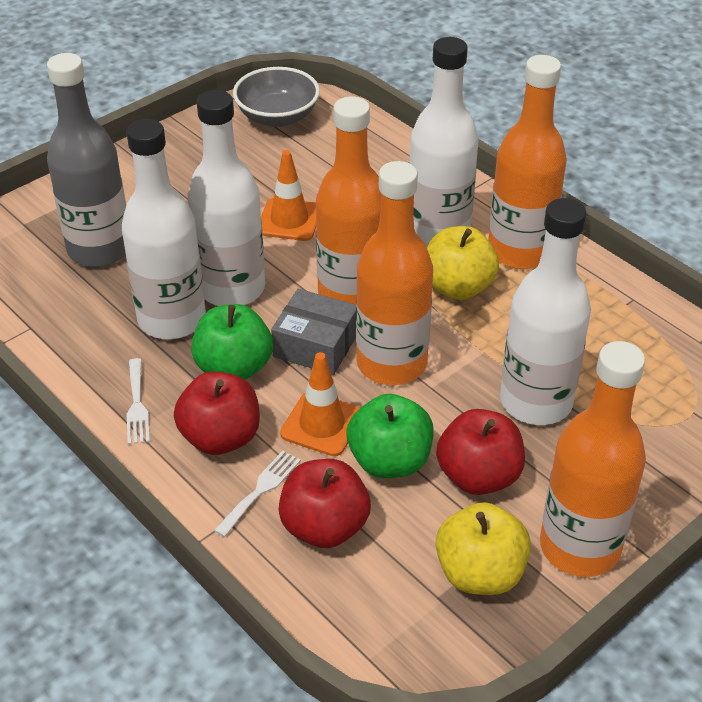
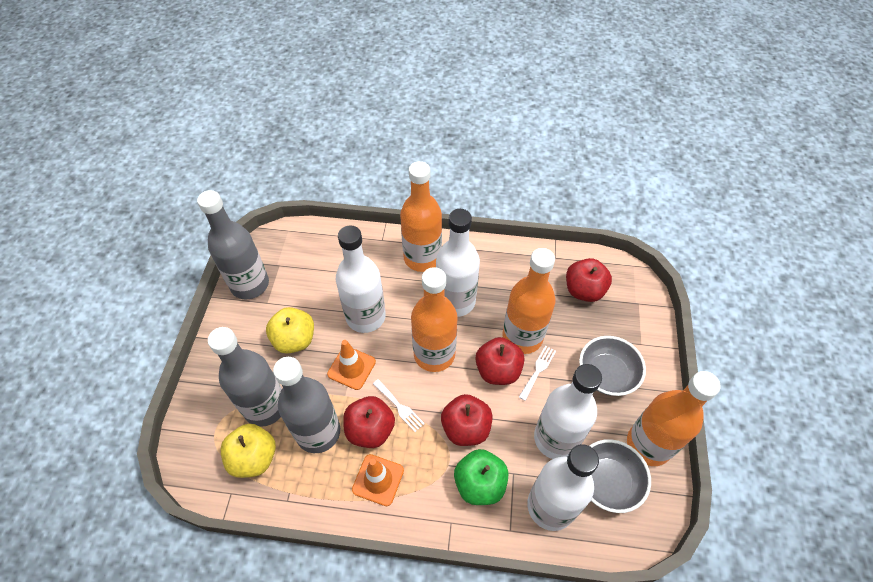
green apple: [191,304,273,380] [347,394,434,478] = 2 -> [454,449,509,505] = 1
grey bottle: [47,53,126,267] = 1 -> [197,190,269,300] [208,327,282,427] [273,357,340,453] = 3
grey bowl: [233,67,320,127] = 1 -> [579,336,646,396] [590,439,651,513] = 2
grey box: [271,289,356,375] = 1 -> none = 0
red apple: [174,372,260,455] [278,459,371,548] [436,409,525,495] = 3 -> [343,396,395,448] [441,394,493,446] [475,337,524,385] [566,258,612,302] = 4

